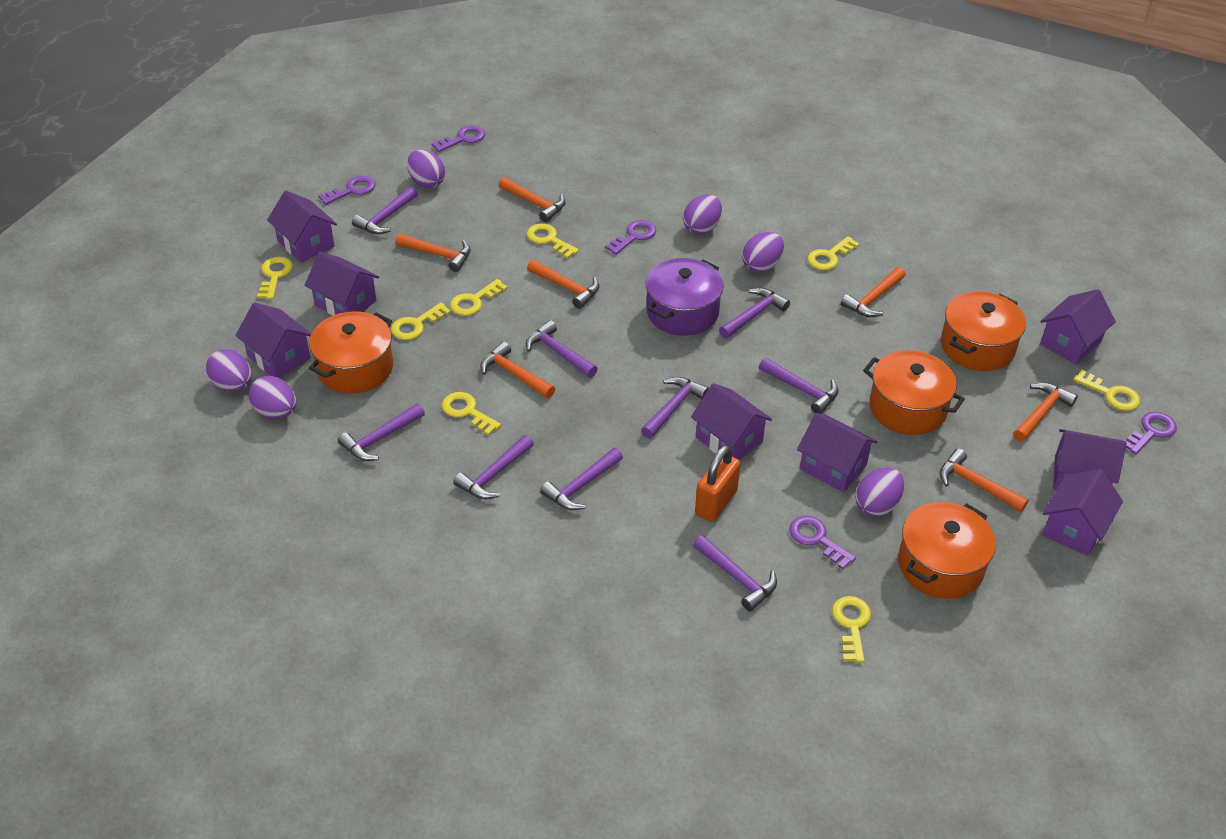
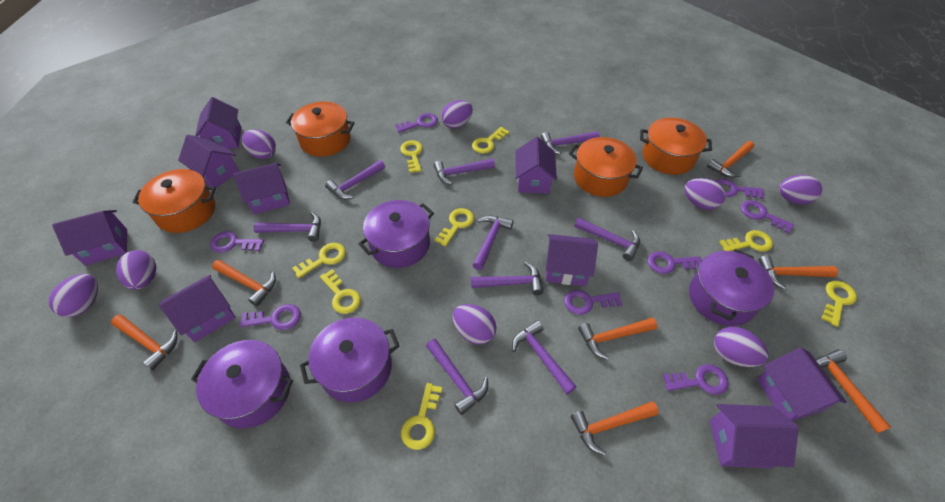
orange padlock: [695,445,741,522] = 1 -> none = 0
purple egg: [206,349,252,392] [249,376,296,418] [407,150,445,188] [683,194,722,234] [742,232,784,272] [855,467,904,516] = 6 -> [49,274,98,317] [116,250,156,290] [242,129,276,159] [441,100,473,129] [453,304,496,345] [684,178,726,210] [714,327,769,367] [779,175,822,204] = 8
purple house: [235,302,311,378] [267,191,337,263] [305,252,379,316] [691,383,772,460] [797,413,878,492] [1040,289,1116,365] [1042,469,1123,556] [1053,429,1127,490] = 8 -> [52,210,127,265] [159,275,236,342] [178,135,239,188] [195,97,242,149] [233,163,290,214] [515,137,557,194] [546,234,598,286] [709,404,799,468] [757,347,847,421] = 9
purple key: [318,176,375,205] [431,125,485,152] [605,220,656,255] [789,516,856,569] [1124,412,1177,455] = 5 -> [210,231,264,252] [239,304,301,330] [395,113,438,132] [564,290,623,315] [648,251,702,274] [663,364,728,395] [716,179,764,199] [741,200,794,233] = 8
purple pot: [645,258,724,336] = 1 -> [191,340,293,428] [300,317,399,403] [358,200,434,268] [689,249,774,326] = 4

